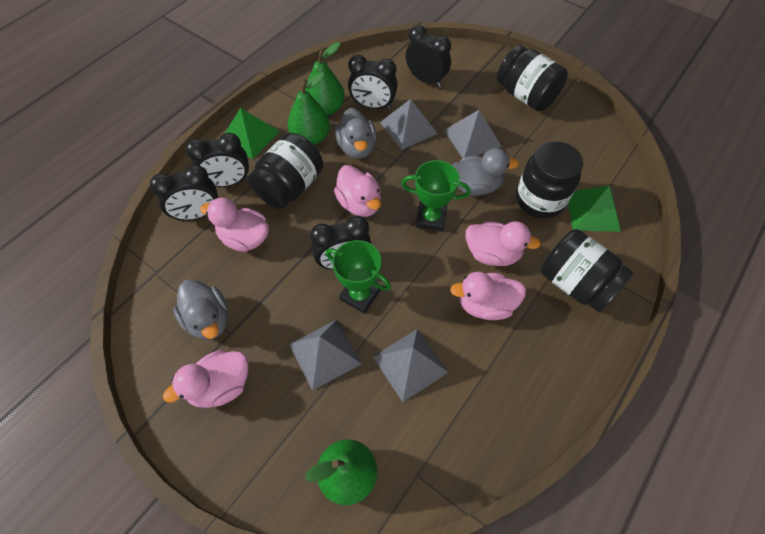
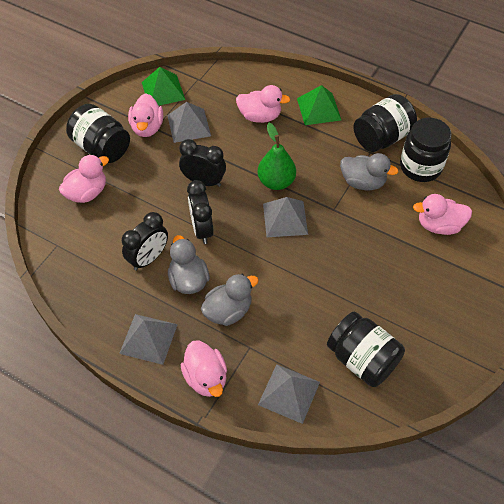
black clock: [150,165,218,221] [185,133,249,187] [310,216,372,269] [348,55,398,109] [406,25,451,88] = 5 -> [122,212,168,271] [179,139,226,187] [187,180,214,244] = 3
green pear: [287,72,330,145] [305,42,345,115] [305,439,377,505] = 3 -> [258,123,296,190] = 1
green trophy: [326,240,391,314] [401,160,471,231] = 2 -> none = 0

